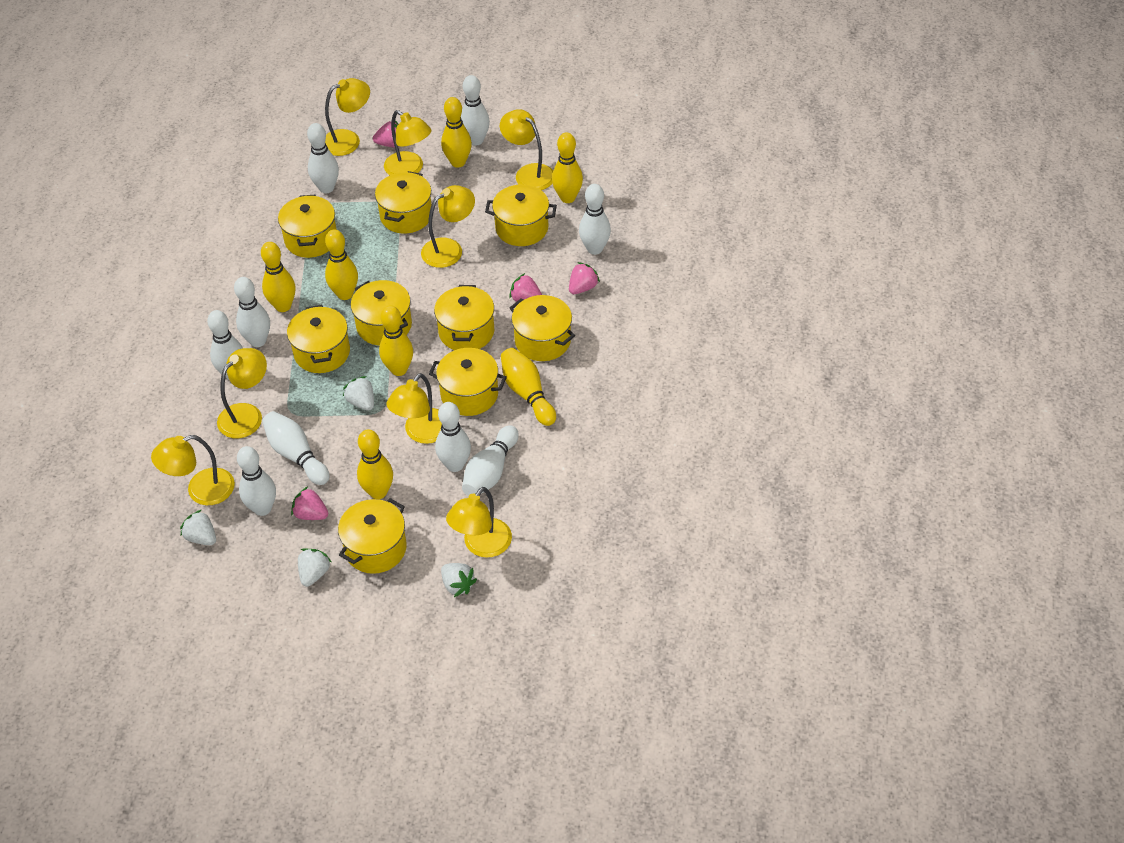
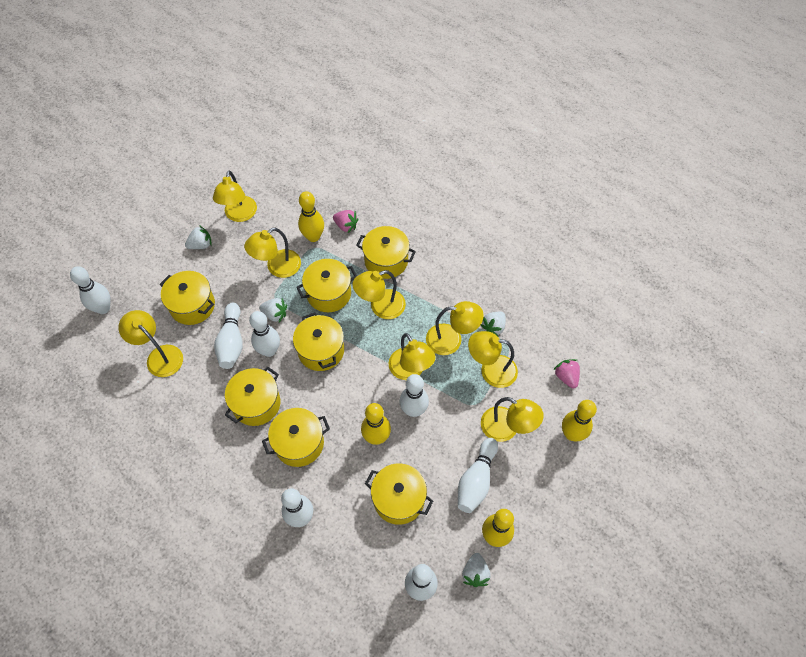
pink strawberry: [291,487,328,520] [373,120,398,147] [509,273,542,302] [569,262,600,294] = 4 -> [333,210,359,233] [553,359,580,388] = 2
white bowling pin: [207,310,243,380] [234,277,270,347] [237,446,276,516] [262,411,330,485] [307,123,339,193] [435,402,471,472] [461,75,490,146] [462,425,519,496] [579,184,611,255] = 9 -> [70,266,111,314] [214,302,243,369] [249,311,280,357] [281,488,313,527] [399,374,429,417] [405,564,438,601] [458,438,498,513] = 7
yellow bowling pin: [261,242,295,312] [325,229,358,300] [357,429,393,499] [379,305,413,376] [441,97,472,168] [501,348,556,426] [552,132,583,203] = 7 -> [298,191,324,242] [361,403,391,445] [482,509,514,547] [562,400,597,442] = 4
yellow pot: [278,195,337,258] [287,305,350,373] [338,498,407,574] [351,280,412,346] [375,171,432,234] [429,348,507,416] [434,285,494,350] [485,184,557,246] [510,295,575,361] = 9 -> [160,271,215,325] [225,367,280,426] [262,408,330,467] [293,312,344,371] [296,259,357,312] [356,226,416,279] [365,463,433,525] = 7

